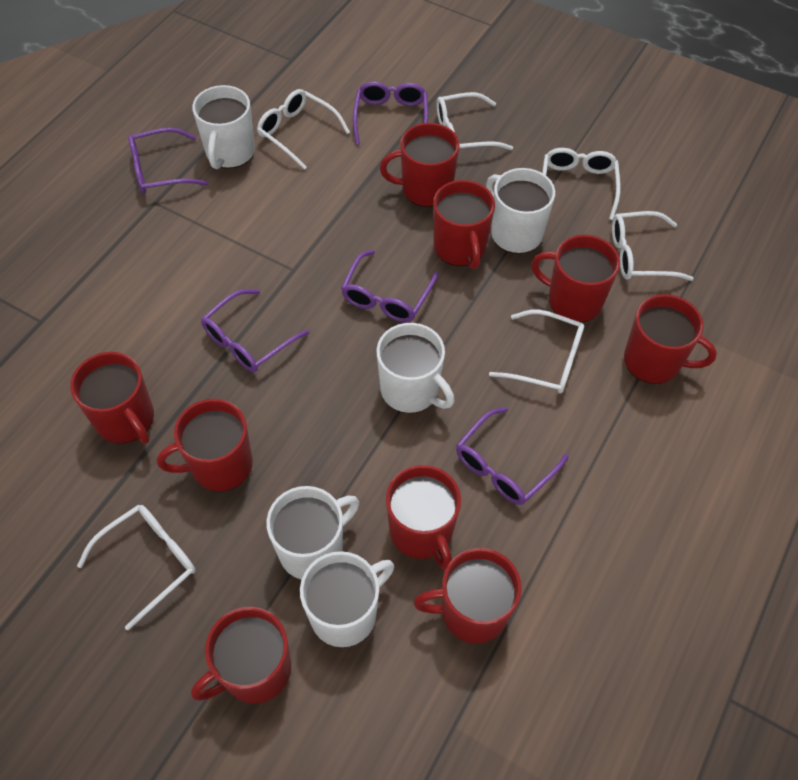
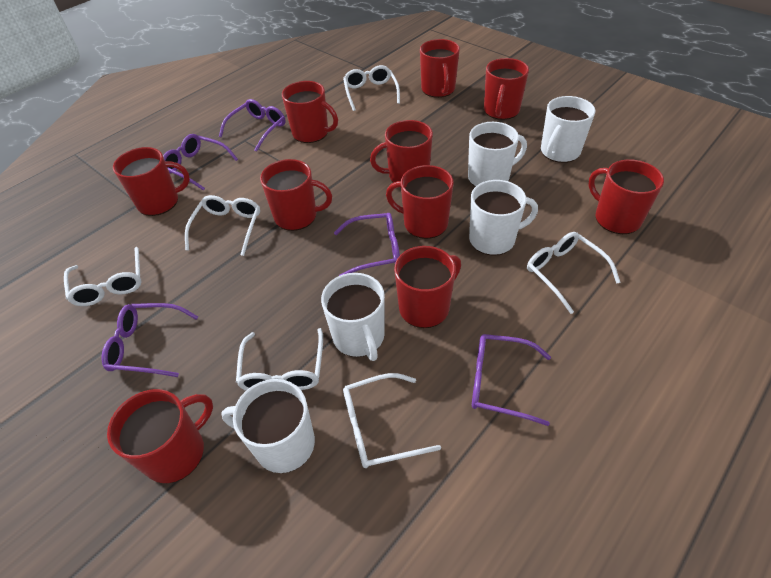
red mug: [70,352,154,444] [157,399,253,492] [191,607,291,704] [380,123,459,207] [386,465,461,570] [414,548,522,644] [433,180,495,269] [532,235,620,322] [624,294,717,384] = 9 -> [107,389,213,483] [113,147,190,216] [260,159,332,231] [282,81,338,143] [370,120,433,183] [386,165,454,239] [394,246,461,328] [420,39,460,98] [484,58,529,120] [588,160,664,234] = 10

